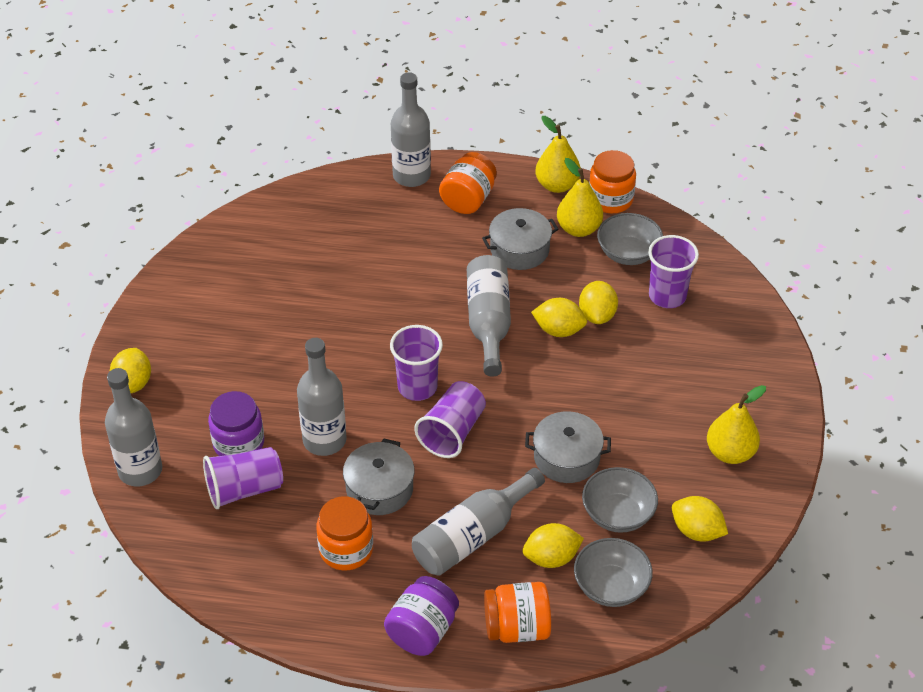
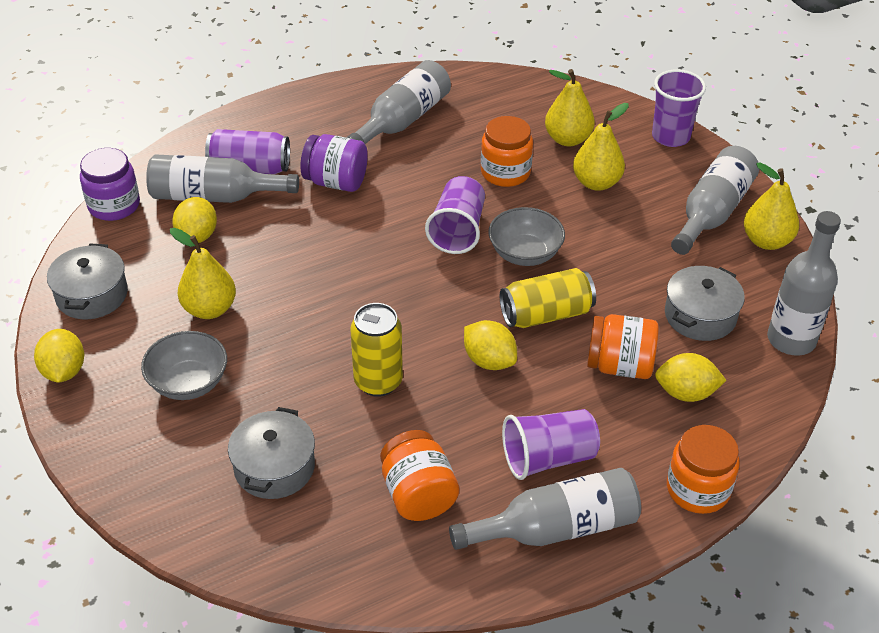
grey bowl: [574,538,653,607] [582,467,658,533] [597,213,663,265] = 3 -> [141,331,227,400] [488,207,565,266] = 2
purple can: none = 0 -> [205,129,290,174] = 1
purple cup: [203,447,283,509] [390,325,443,401] [414,381,486,458] [648,235,699,308] = 4 -> [425,176,485,254] [502,409,600,480] [652,69,706,147] = 3
yellow can: none = 0 -> [351,303,403,397] [500,268,596,328] = 2
yellow lemon: [110,348,151,393] [522,523,584,568] [531,298,587,337] [579,281,618,324] [672,496,728,542] = 5 -> [34,329,85,383] [172,197,217,243] [464,320,517,370] [655,353,727,402] = 4
yellow pear: [535,116,581,193] [557,158,603,237] [707,385,766,464] = 3 -> [170,228,236,319] [545,69,595,146] [573,103,629,191] [744,162,799,250] = 4

